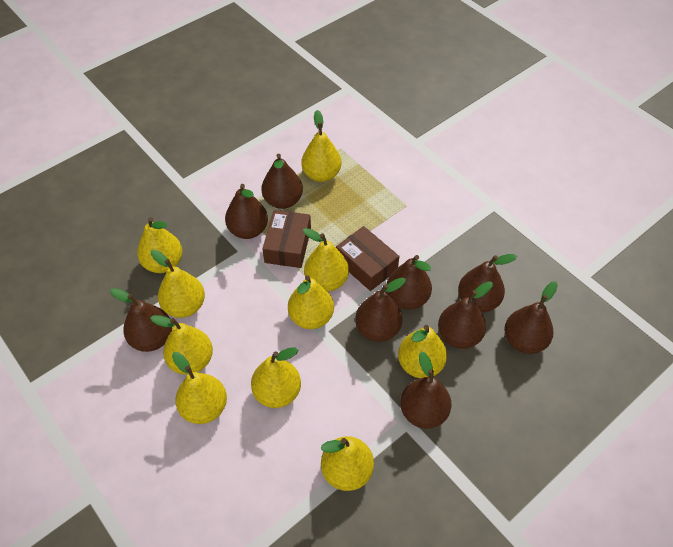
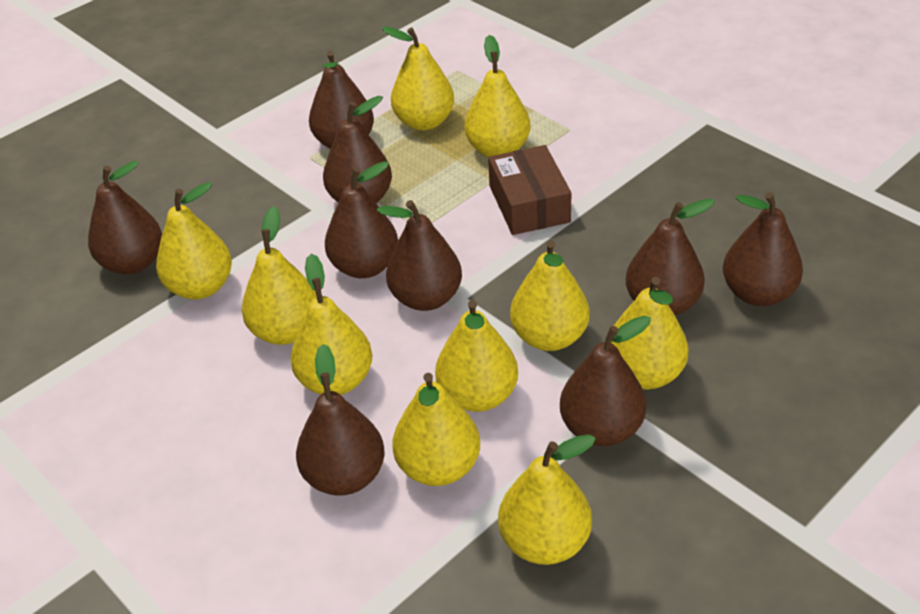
brown box: [262,210,311,268] [336,226,399,291] = 2 -> [488,145,571,235] = 1

